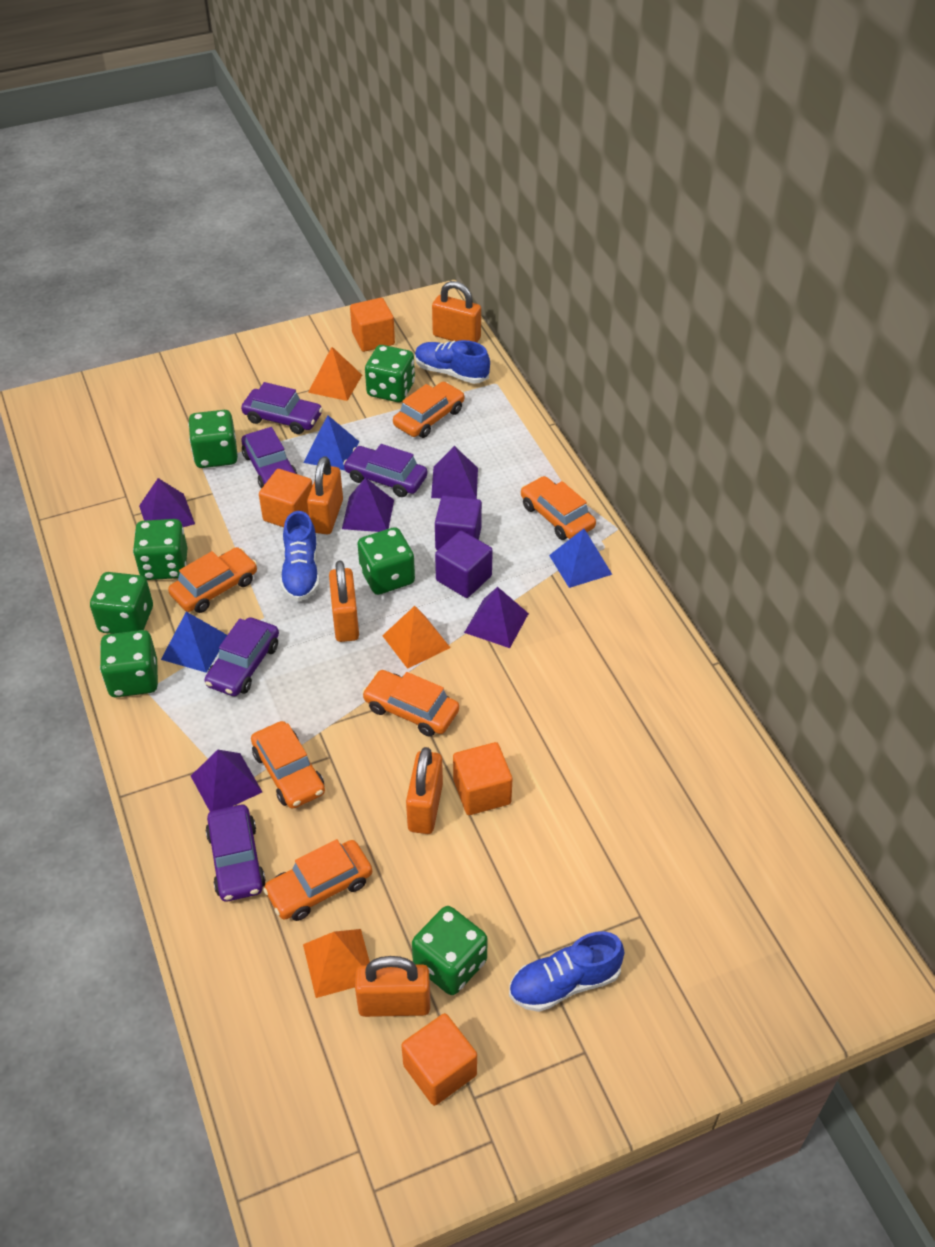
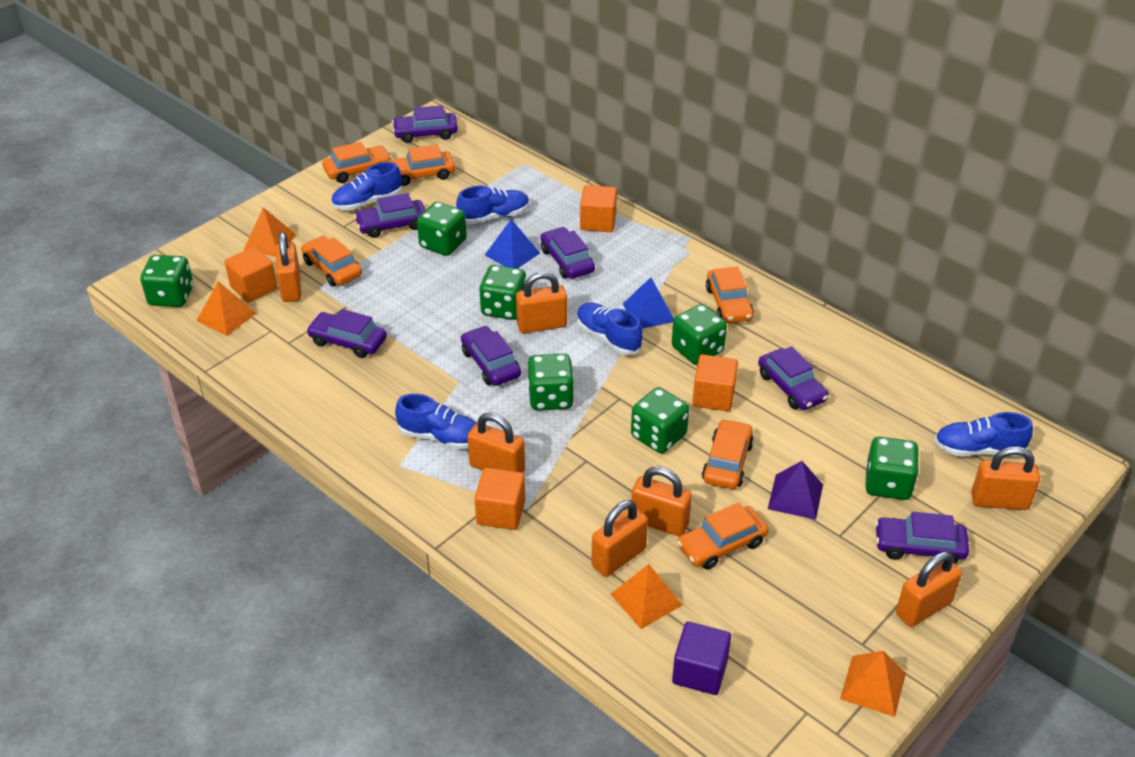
blue pyramid: [161,612,227,673] [304,415,359,470] [549,528,613,588] = 3 -> [485,219,540,268] [623,277,674,329] = 2
blue shoe: [280,511,320,601] [415,340,490,384] [509,931,624,1012] = 3 -> [331,162,402,210] [395,394,476,449] [456,186,530,224] [577,303,643,355] [934,412,1033,456] = 5
orange padlock: [307,456,343,534] [329,560,359,642] [355,956,430,1017] [406,747,443,834] [432,281,481,343] = 5 -> [276,232,301,302] [467,413,525,473] [516,272,567,333] [591,500,648,577] [631,466,692,536] [896,551,962,627] [971,446,1040,510] = 7
orange pyramid: [303,929,370,998] [308,347,362,401] [382,606,451,669] = 3 -> [197,281,256,336] [243,208,296,257] [611,564,682,629] [840,651,906,717] = 4
purple car: [205,617,279,696] [206,805,266,902] [241,382,323,434] [241,427,297,489] [343,444,428,497] = 5 -> [306,309,387,358] [354,193,425,238] [392,105,458,143] [461,326,521,386] [540,227,595,279] [758,346,829,410] [875,512,969,564] = 7
purple cube: [435,495,482,550] [435,531,493,598] = 2 -> [672,621,731,695] = 1
purple pyramid: [139,478,195,527] [191,750,262,812] [342,477,394,532] [431,446,478,499] [464,587,529,648] = 5 -> [768,461,823,520] = 1

